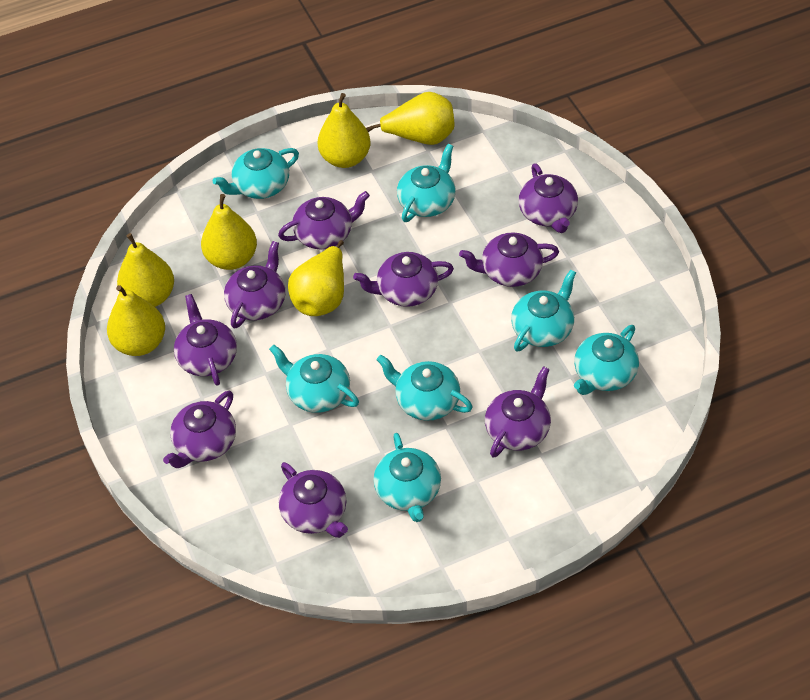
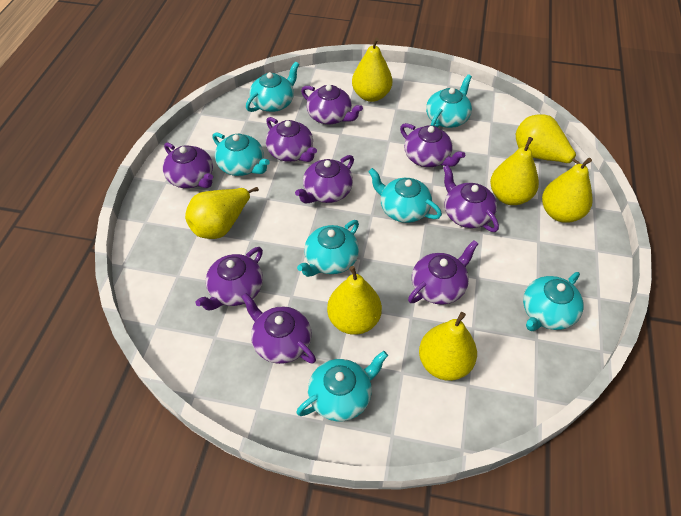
yellow pear: [107,285,165,356] [117,233,174,307] [201,194,257,270] [288,240,344,316] [318,93,371,168] [366,92,455,145] = 6 -> [185,187,259,239] [327,266,382,335] [352,38,392,102] [419,312,477,381] [490,137,539,205] [516,114,581,164] [542,158,593,223] = 7

